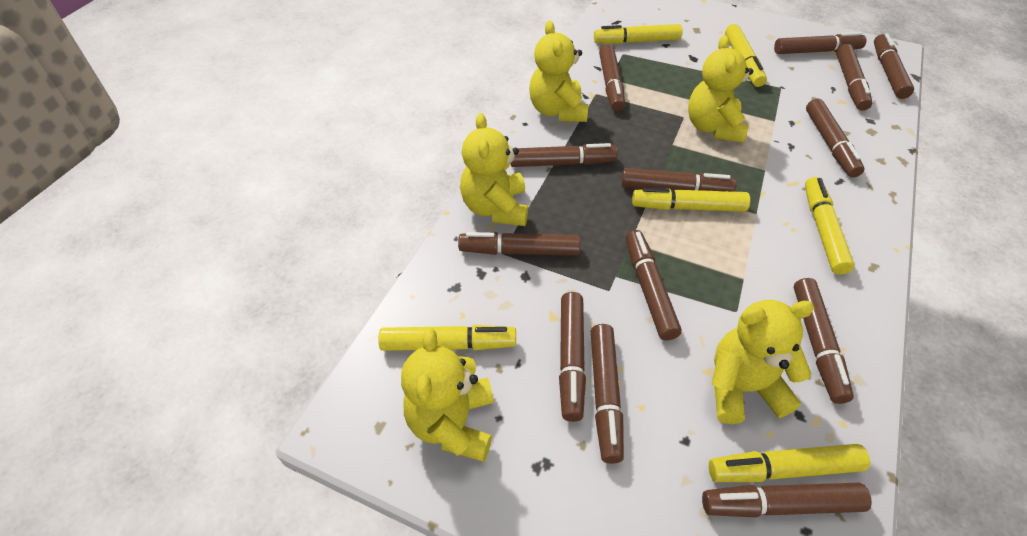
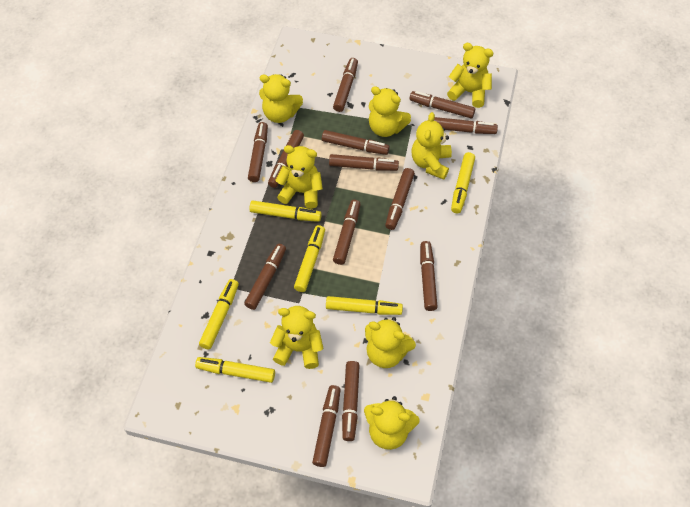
yellow teddy bear: [401,328,493,462] [460,113,528,226] [529,21,588,122] [688,35,753,143] [711,300,814,424] = 5 -> [259,74,303,123] [270,306,323,369] [275,145,323,209] [364,396,420,450] [365,317,416,368] [369,86,411,137] [412,112,452,180] [447,43,493,108] = 8

